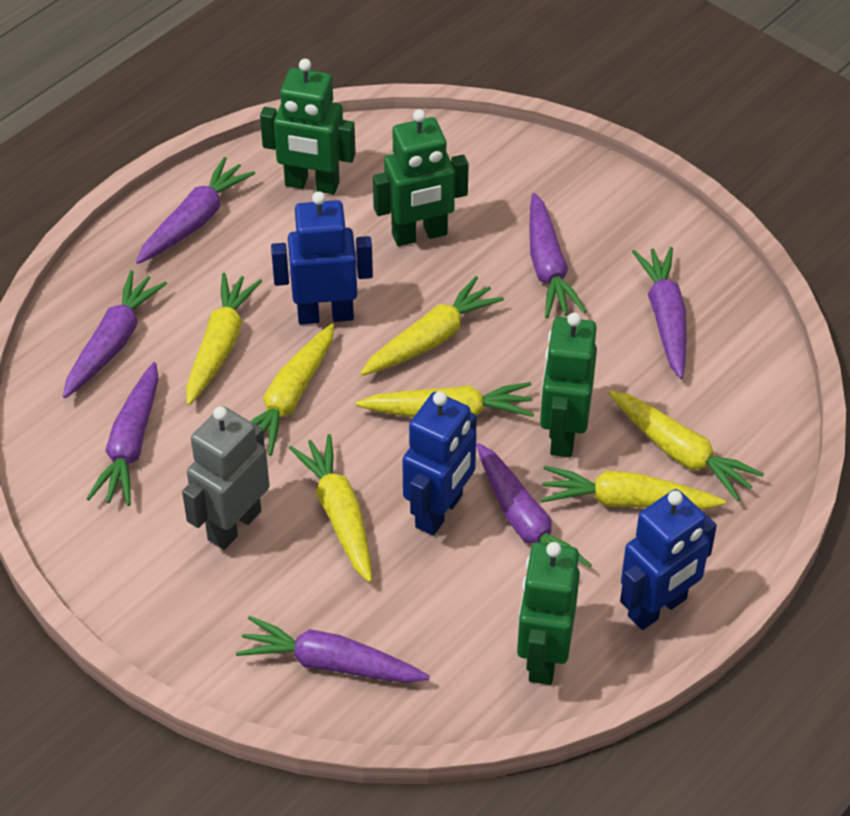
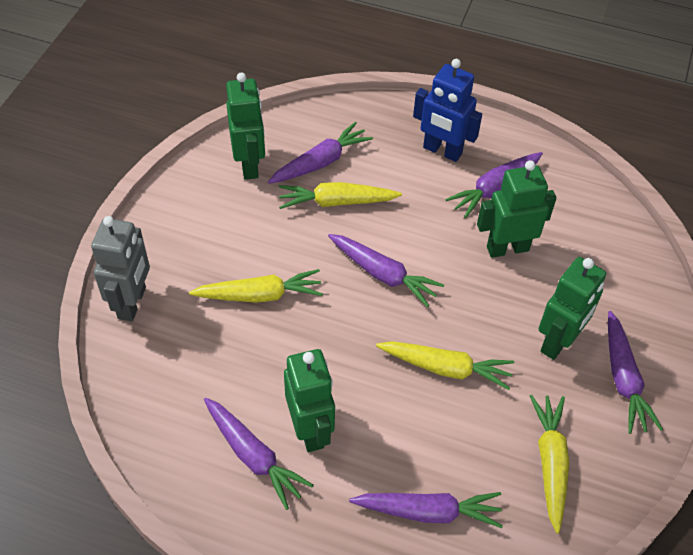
blue robot: [271,191,373,325] [402,391,477,536] [620,489,717,630] = 3 -> [413,59,482,162] = 1
purple carrot: [63,270,167,398] [86,362,159,506] [136,157,255,264] [236,616,430,683] [476,443,591,567] [529,193,587,318] [632,247,687,379] = 7 -> [204,398,314,510] [268,122,373,184] [328,234,444,307] [349,492,503,528] [445,152,543,218] [608,311,663,434] = 6
yellow carrot: [186,272,262,405] [250,324,334,456] [289,434,372,583] [356,382,534,418] [360,276,504,376] [541,466,726,510] [609,390,764,502] = 7 -> [189,269,323,303] [279,182,402,209] [376,341,514,390] [530,395,569,534] = 4

